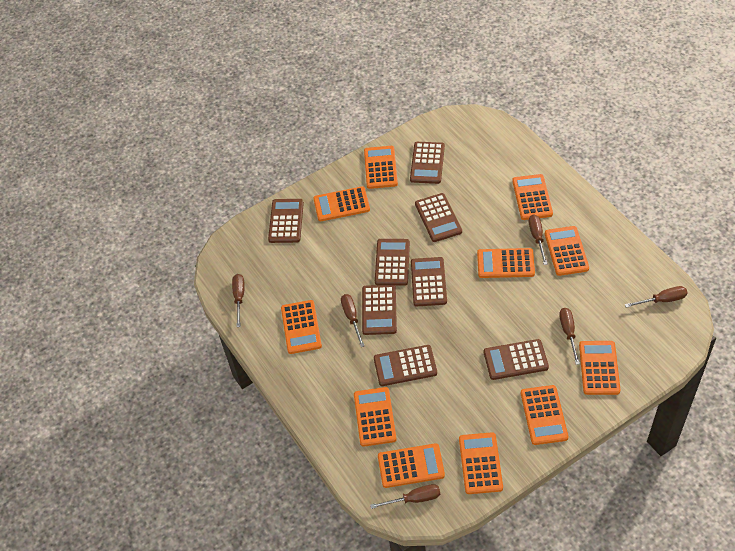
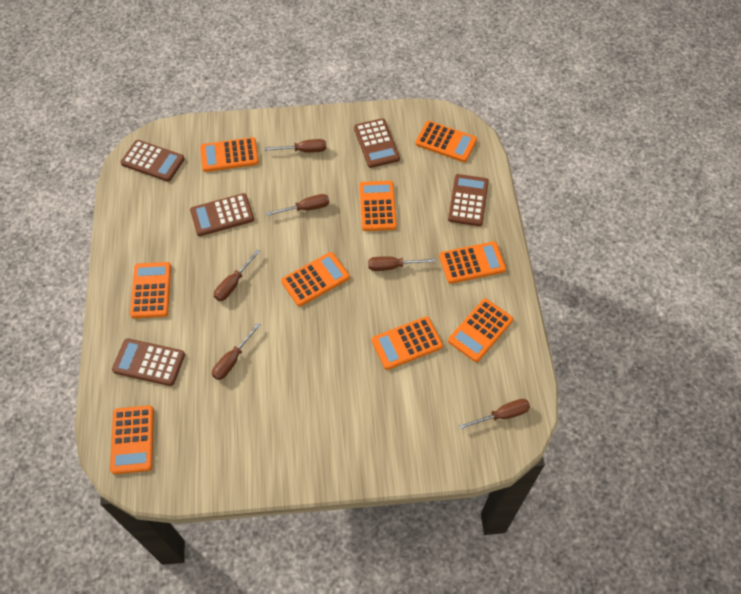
brown calculator: [268,199,304,243] [362,285,397,335] [374,345,437,386] [375,239,410,286] [410,142,445,184] [411,257,447,306] [415,193,462,242] [484,339,549,380] = 8 -> [112,338,185,386] [121,140,185,181] [190,193,254,236] [354,118,400,168] [448,174,489,226] = 5
orange calculator: [281,300,322,354] [313,186,370,221] [354,387,397,447] [364,146,398,189] [378,443,445,488] [459,432,503,494] [477,248,535,278] [512,174,553,220] [521,385,569,445] [545,226,589,276] [579,341,620,395] = 11 -> [110,405,154,474] [130,262,171,318] [200,137,259,172] [281,252,350,306] [359,181,397,231] [372,316,443,370] [415,121,477,162] [439,241,506,284] [448,299,513,362] = 9

